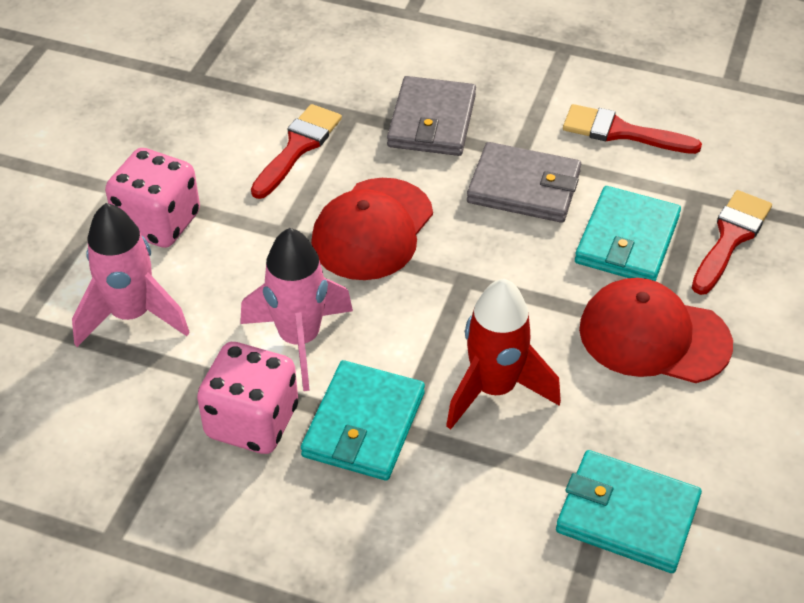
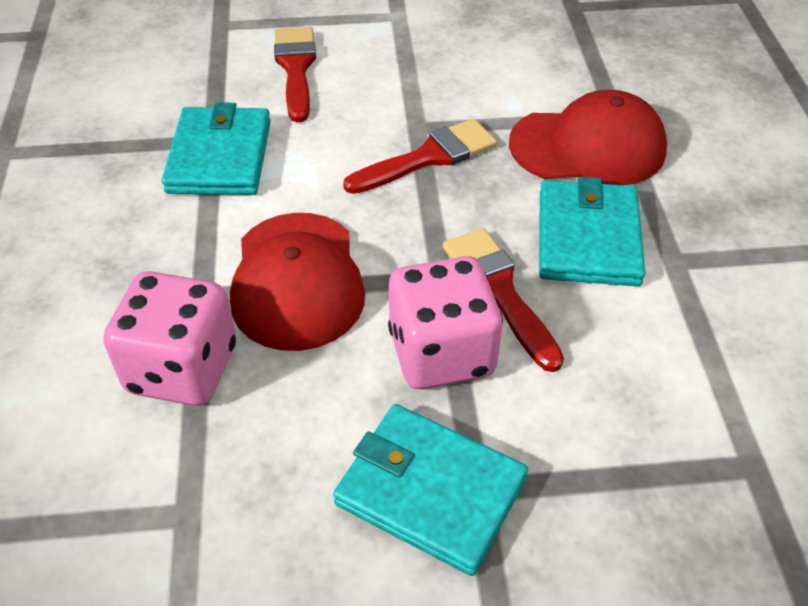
grey wallet: [387,76,476,156] [467,142,581,223] = 2 -> none = 0
pink rocket: [72,203,190,347] [240,228,353,391] = 2 -> none = 0
red rocket: [446,279,561,430] = 1 -> none = 0

